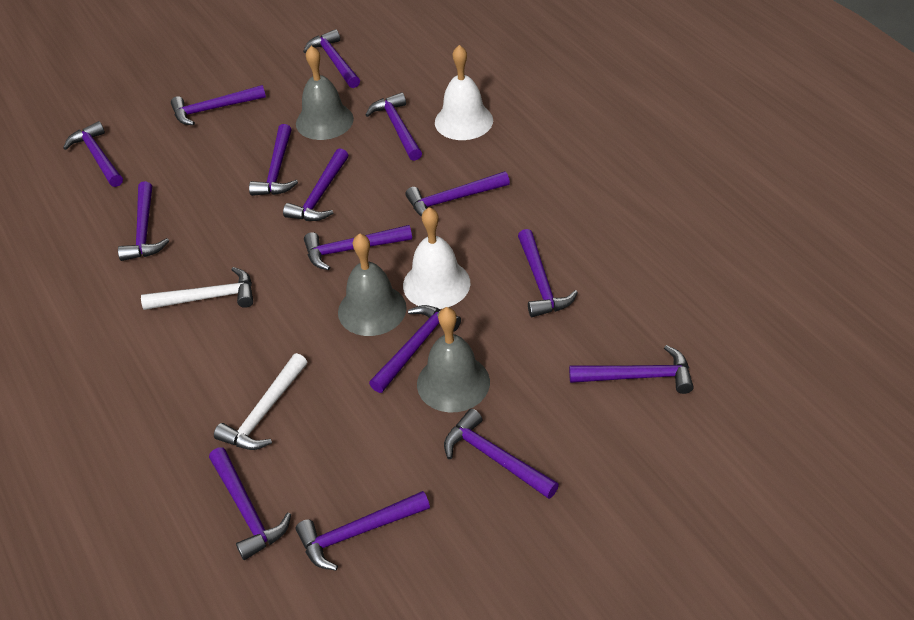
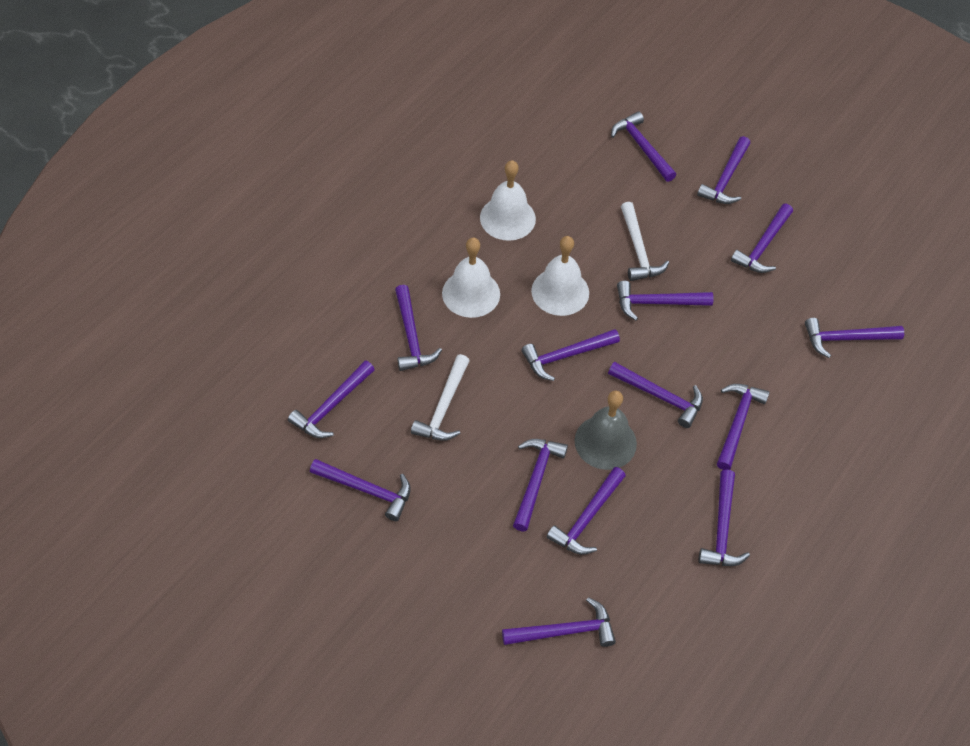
grey bell: [296,46,354,140] [338,233,407,336] [417,307,490,412] = 3 -> [575,391,637,470] = 1
white bell: [403,207,470,309] [435,45,493,140] = 2 -> [442,237,500,318] [480,160,536,241] [531,236,589,316] = 3

